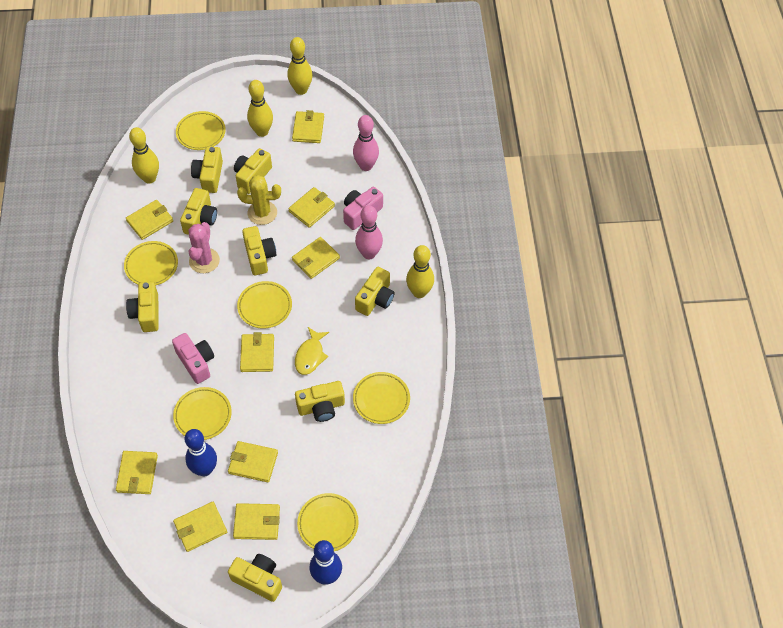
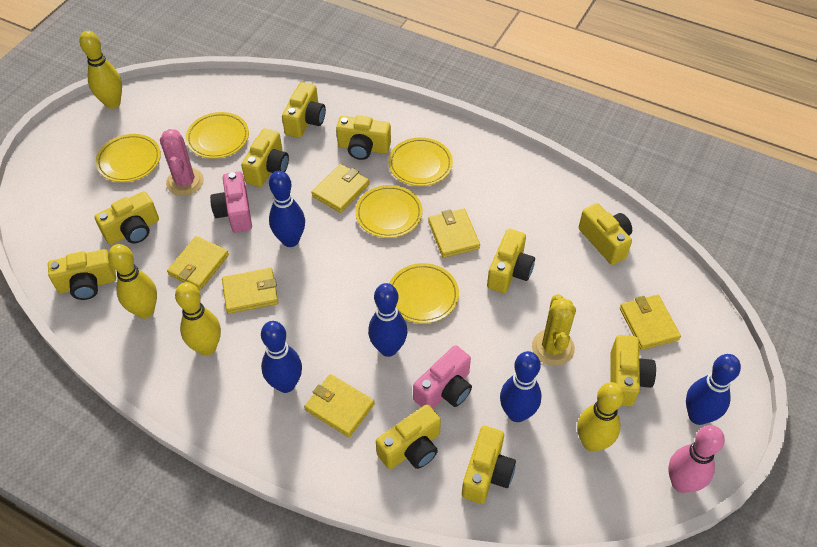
blue bowling pin: [185,429,217,476] [310,540,342,585] = 2 -> [261,321,302,393] [269,171,305,247] [368,283,407,357] [500,351,542,422] [686,354,741,425] = 5
pink bowling pin: [353,115,379,171] [355,205,383,259] = 2 -> [668,425,725,493] = 1
yellow camera: [126,281,159,332] [180,188,217,235] [191,147,223,193] [228,554,282,602] [234,148,272,194] [242,226,276,275] [295,381,345,422] [355,267,394,316] = 8 -> [48,249,116,300] [94,191,159,245] [241,129,289,187] [282,82,326,138] [336,115,391,160] [376,404,441,469] [462,426,516,504] [487,229,535,293] [579,203,632,265] [611,335,656,406] = 10
yellow fish: [295,327,329,375] = 1 -> none = 0
yellow plate: [124,241,178,286] [173,387,232,440] [176,111,226,150] [237,281,292,329] [297,493,359,551] [353,372,410,424] = 6 -> [96,134,161,182] [186,112,249,159] [355,185,422,238] [388,137,453,186] [389,263,459,323] = 5
yellow wallet: [116,451,158,494] [126,200,173,240] [173,502,227,552] [228,441,278,482] [233,503,280,540] [240,332,274,372] [288,187,335,228] [292,110,324,143] [292,237,340,279] = 9 -> [167,236,229,290] [222,268,278,314] [304,374,375,437] [311,164,370,213] [428,209,480,258] [620,295,681,350] = 6

